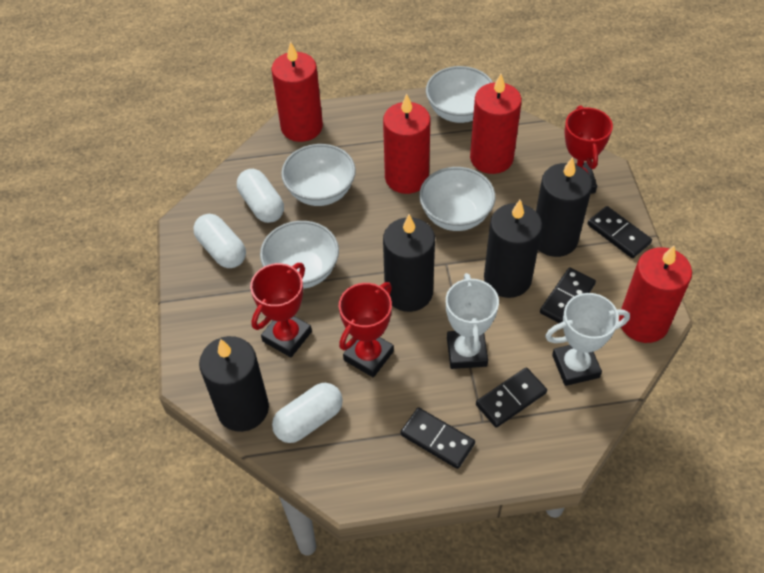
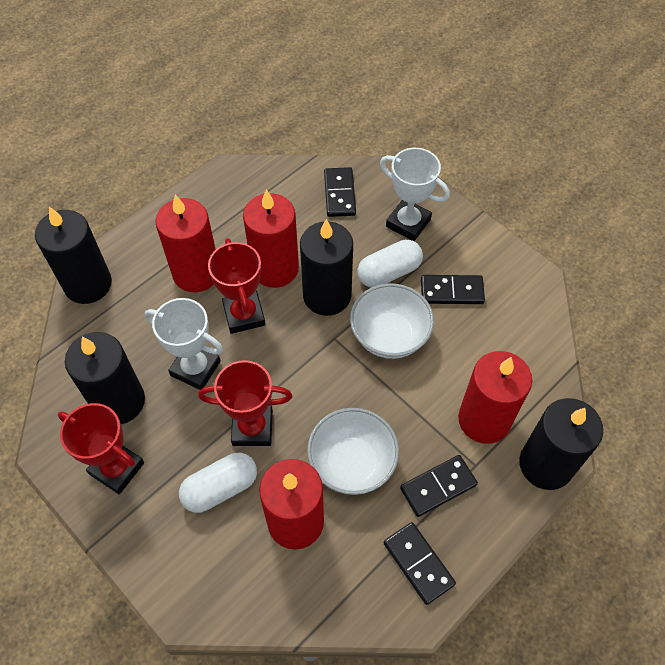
white bowl: [260,221,339,289] [281,144,356,206] [419,167,495,231] [426,66,493,123] = 4 -> [307,408,399,495] [350,283,434,359] = 2
white capsule: [193,214,246,268] [237,169,284,223] [272,383,343,443] = 3 -> [179,453,257,513] [357,240,423,288] = 2

